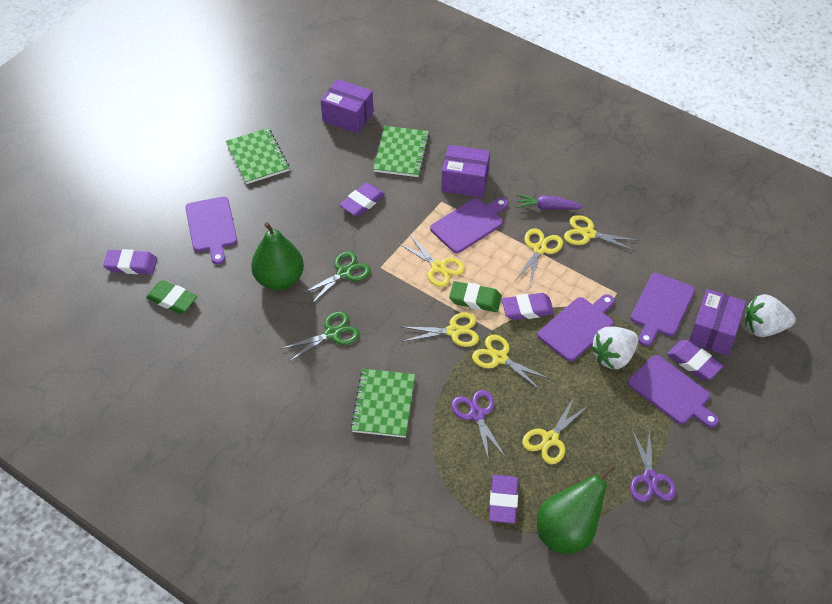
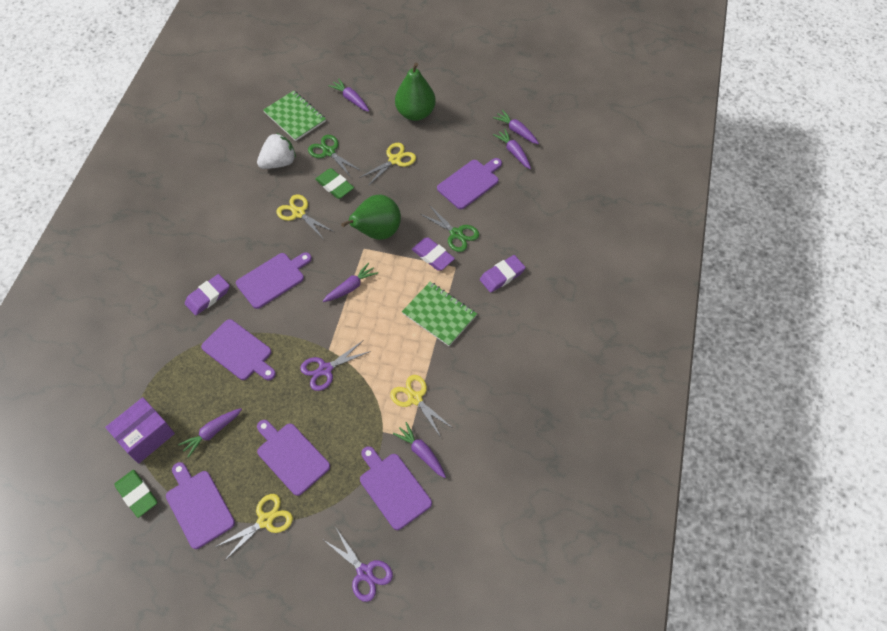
green notebook: [226,128,289,184] [350,369,415,438] [373,126,430,177] = 3 -> [263,91,326,141] [402,282,477,346] = 2
purple box: [321,79,373,133] [441,145,490,198] [689,289,746,356] = 3 -> [105,397,175,464] = 1
purple carrot: [516,194,584,210] = 1 -> [178,408,242,458] [323,263,378,302] [328,78,369,112] [393,422,446,478] [493,110,539,144] [493,129,531,169] = 6
purple cutting board: [185,197,237,265] [430,198,508,253] [538,294,615,361] [628,355,719,428] [631,273,695,346] = 5 -> [166,462,235,549] [201,319,276,380] [236,252,312,309] [257,420,330,496] [360,446,432,530] [437,158,502,209] = 6
purple eraser: [103,249,157,274] [339,183,385,217] [489,475,519,524] [502,293,554,320] [667,340,724,380] = 5 -> [185,274,230,316] [412,237,455,271] [480,255,526,293] = 3
white strawberry: [591,327,639,369] [745,294,796,337] = 2 -> [257,133,296,169] = 1
yellow scissors: [398,234,465,287] [402,312,479,347] [472,335,550,390] [514,228,563,285] [522,398,589,464] [564,215,637,251] = 6 -> [215,494,293,561] [276,194,334,240] [359,143,416,186] [390,375,453,437] = 4

